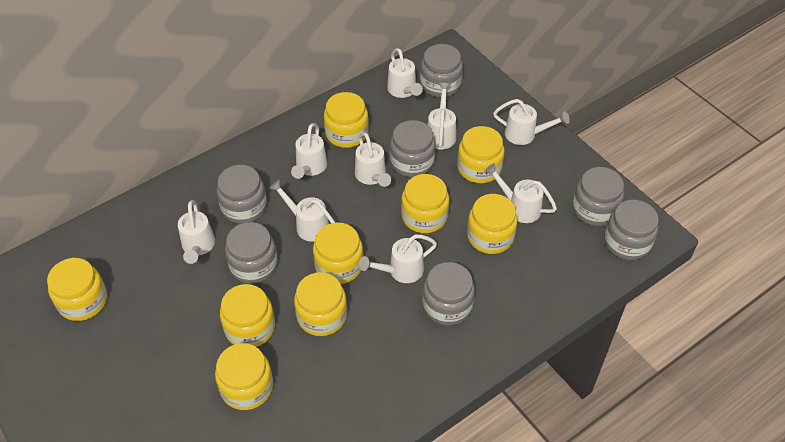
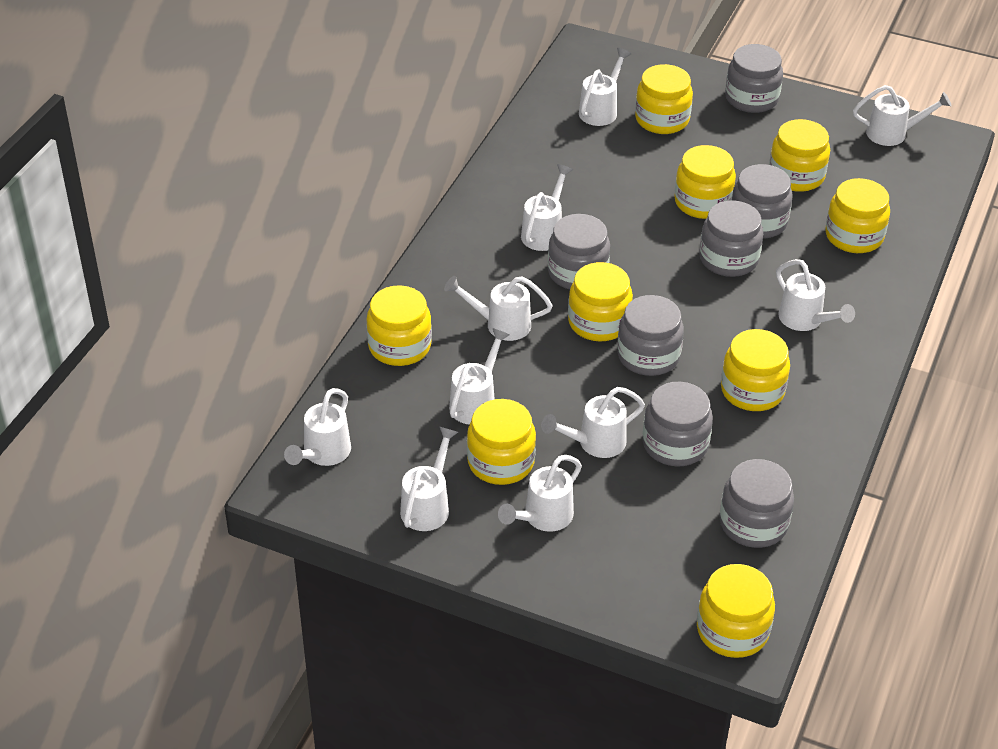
white watering can: [178,200,215,264] [269,180,335,242] [291,123,327,179] [355,132,391,187] [359,234,437,283] [387,48,423,98] [428,83,456,149] [484,163,557,223] [493,99,570,145] = 9 -> [284,388,351,466] [400,426,458,531] [444,276,552,341] [449,328,510,425] [498,455,582,532] [521,164,573,251] [541,387,645,458] [579,48,631,126] [776,259,855,331] [853,85,952,146] = 10

